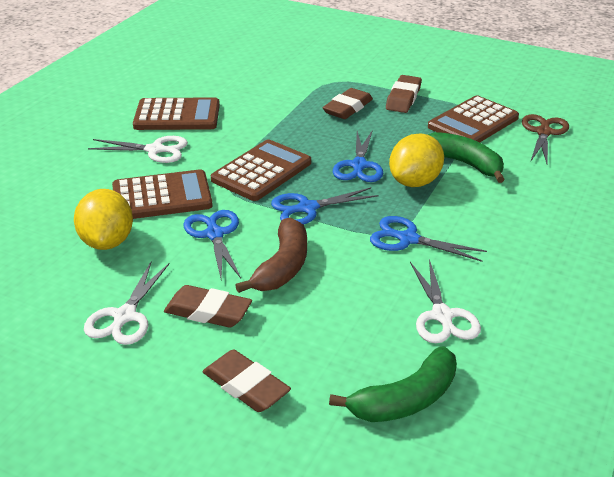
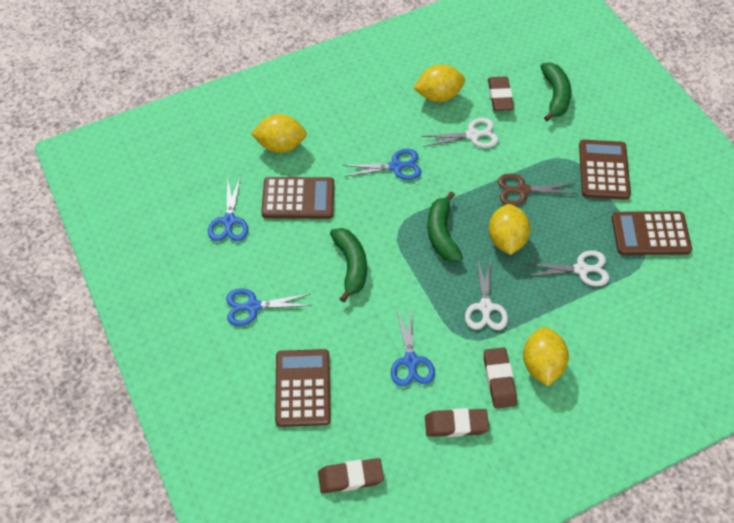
brown banana: [235,218,307,293] = 1 -> none = 0
green banana: [329,346,457,422] [428,132,505,183] = 2 -> [330,228,367,302] [427,191,463,262] [540,62,572,121] = 3
yellow lemon: [74,189,133,250] [389,133,444,187] = 2 -> [251,114,307,153] [413,64,465,102] [489,204,530,255] [523,327,569,386] = 4

